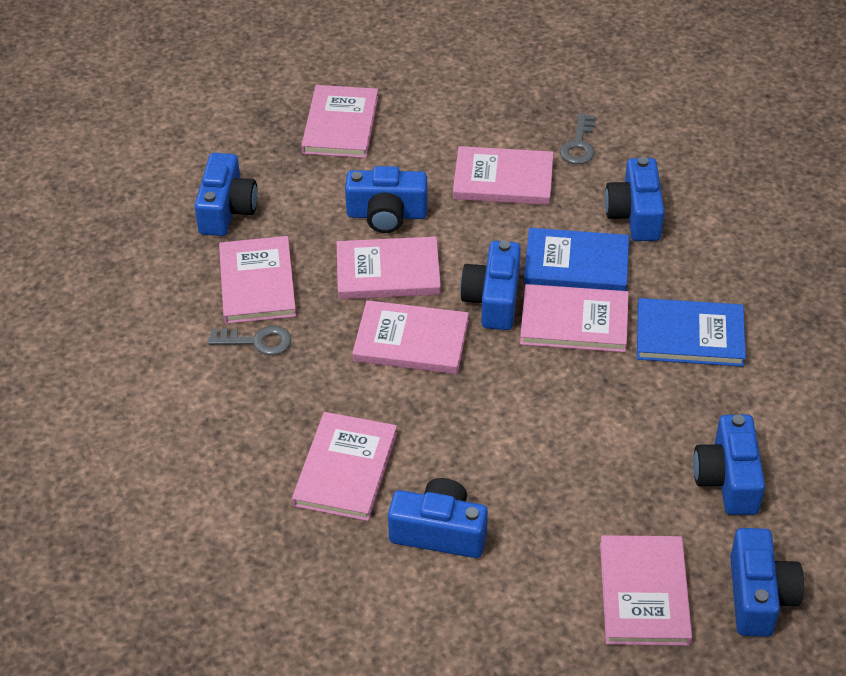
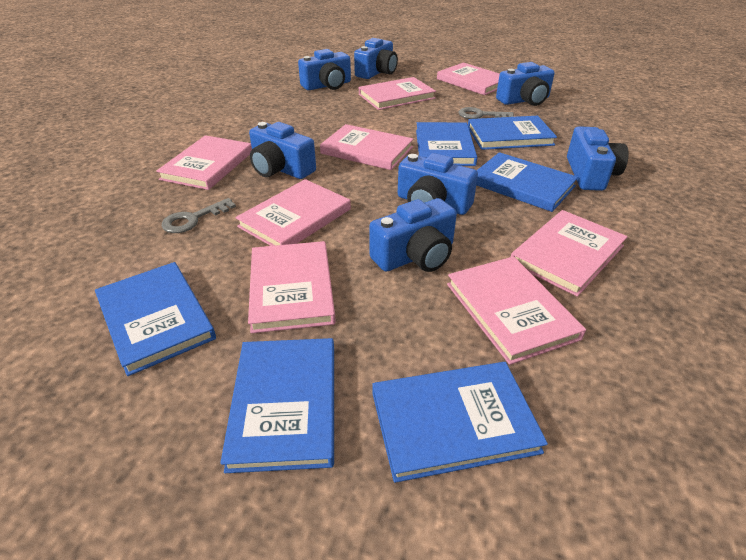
blue book: [524,228,629,291] [637,298,746,367] = 2 -> [95,262,216,376] [220,338,334,473] [372,362,548,483] [416,122,477,166] [468,116,557,150] [476,152,578,212] = 6

